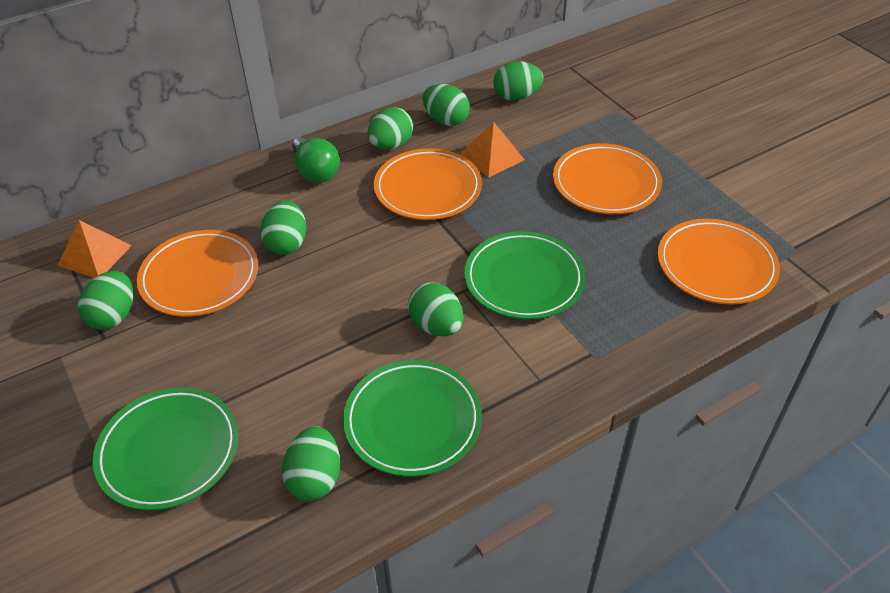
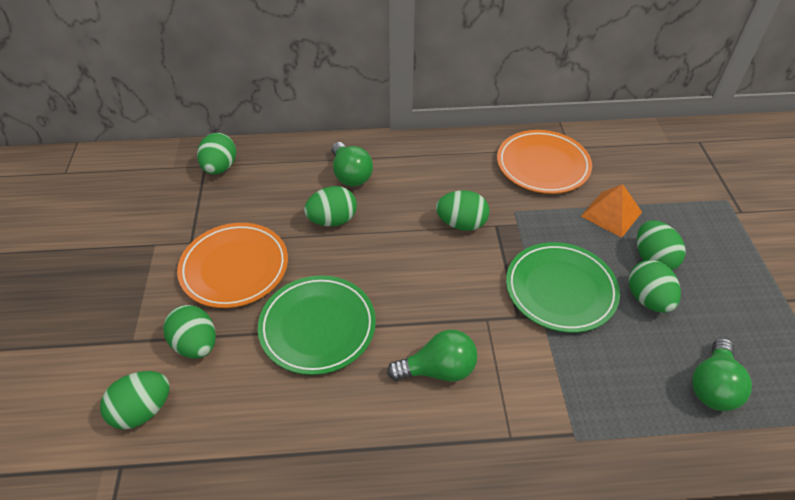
green light bulb: [292,137,340,183] = 1 -> [332,142,373,186] [387,330,478,382] [692,338,752,411] = 3
green plate: [93,388,238,511] [343,360,482,477] [464,231,585,319] = 3 -> [258,275,376,375] [506,242,620,333] = 2
orange plate: [137,230,258,317] [374,148,482,220] [553,143,662,214] [658,219,780,304] = 4 -> [177,223,288,308] [497,130,592,194] = 2
orange pyramid: [57,220,132,278] [460,122,525,178] = 2 -> [581,184,642,238] = 1

